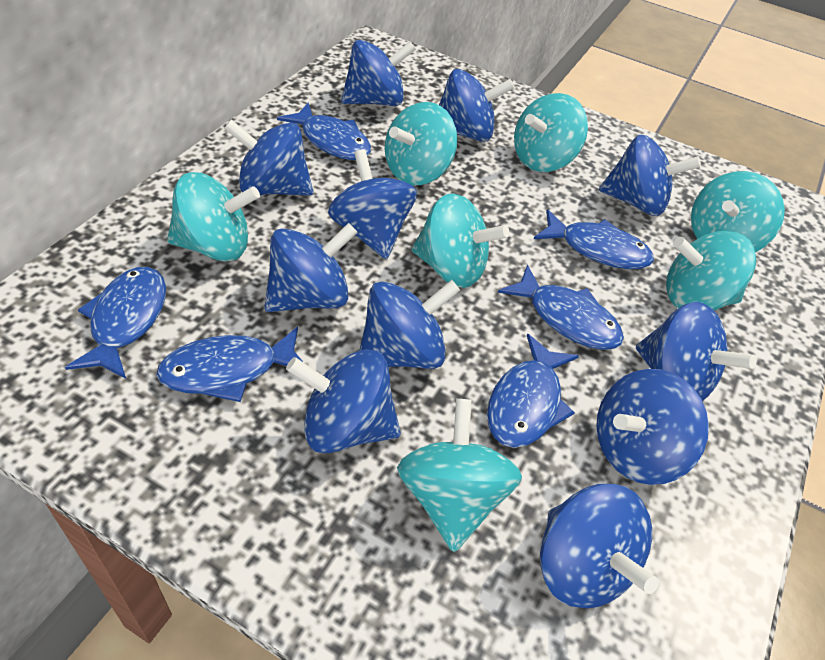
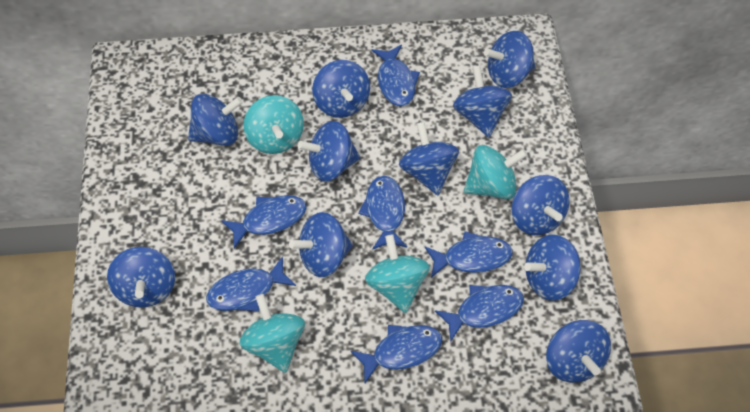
blue fish: [65,267,166,379] [156,327,304,402] [277,102,371,160] [487,334,579,448] [498,265,624,350] [534,210,654,269] = 6 -> [206,256,296,312] [221,195,307,248] [351,325,442,383] [358,176,407,250] [372,45,420,106] [425,231,513,278] [435,285,524,342] = 7
turquoise spinning top: [167,172,260,262] [385,102,458,185] [397,399,522,552] [412,194,510,288] [514,93,588,172] [666,231,756,310] [691,171,785,252] = 7 -> [239,294,305,373] [243,95,304,154] [365,234,430,313] [464,145,528,199] = 4

